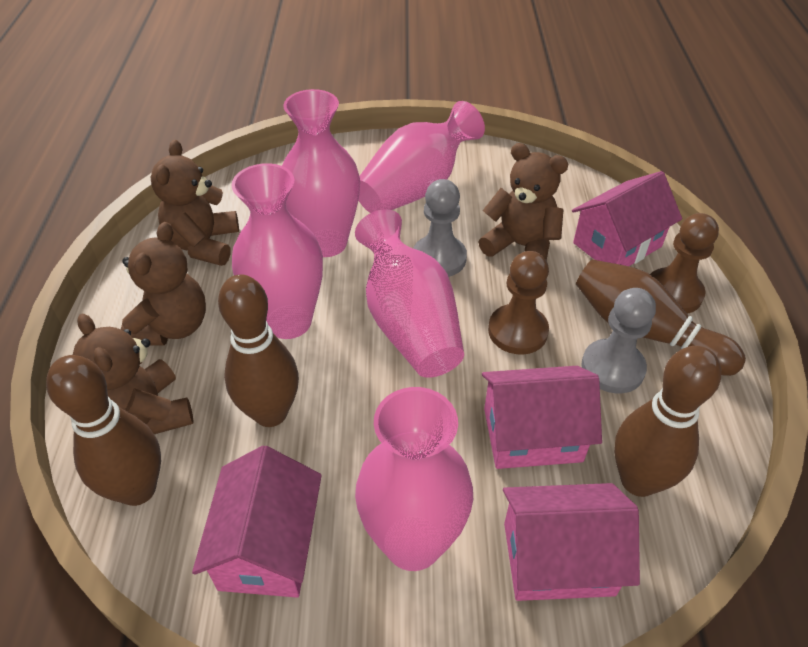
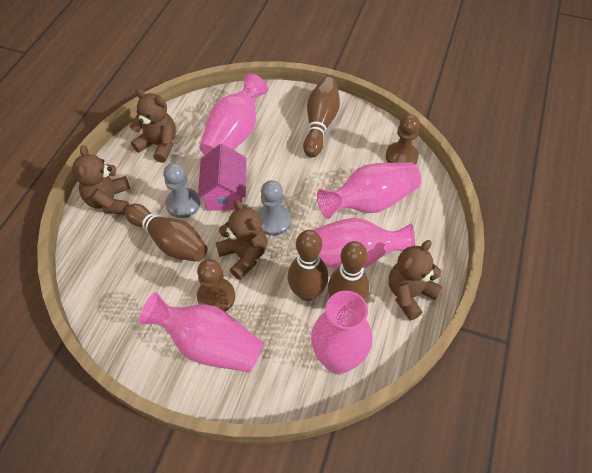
pink house: [192,446,322,598] [482,366,602,469] [503,483,640,601] [572,171,682,266] = 4 -> [198,144,246,211] = 1

